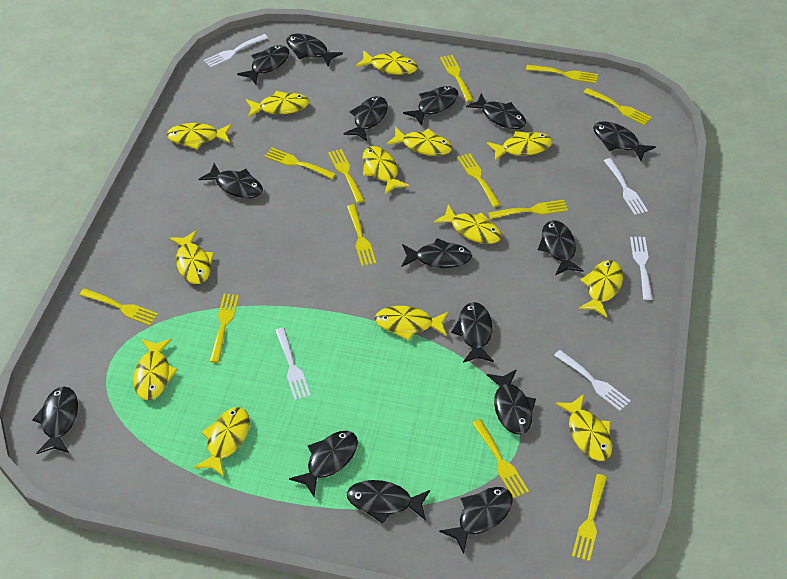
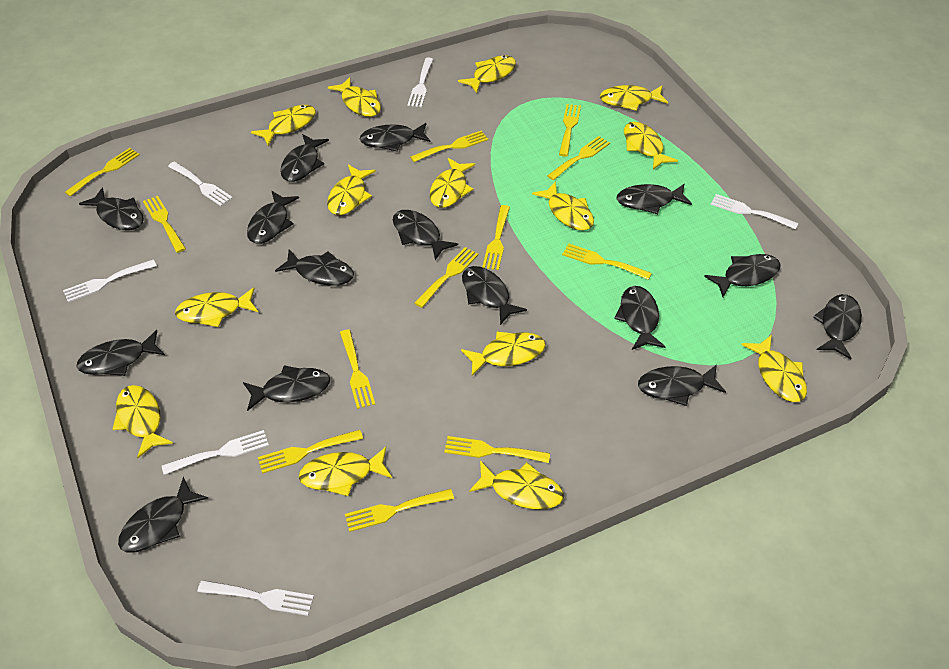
white fork: [204,34,268,68] [275,328,311,400] [554,350,631,411] [604,158,648,215] [630,237,653,300] = 5 -> [63,259,157,302] [162,430,269,475] [168,161,233,206] [198,580,314,616] [408,58,433,107] [711,194,798,230] = 6
yellow fish: [133,339,178,400] [166,123,231,149] [169,230,214,284] [194,407,250,477] [246,91,309,117] [356,50,418,75] [363,146,409,194] [374,306,449,341] [386,127,452,156] [434,205,502,244] [487,131,553,161] [555,394,612,461] [578,260,623,318] = 13 -> [113,385,173,458] [175,287,258,327] [251,105,316,146] [299,447,392,496] [327,165,376,215] [328,77,381,117] [430,158,475,208] [458,55,516,93] [461,332,546,376] [469,461,564,509] [532,181,594,230] [600,85,668,111] [624,122,678,170] [741,335,807,402] = 14

